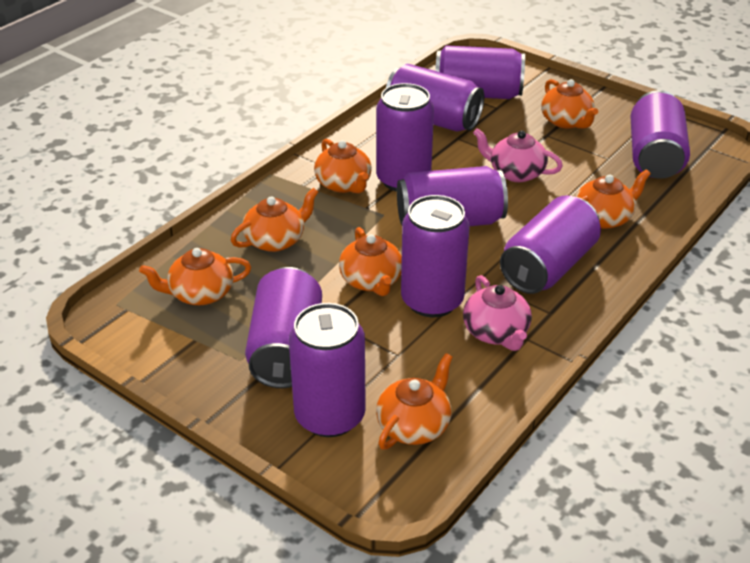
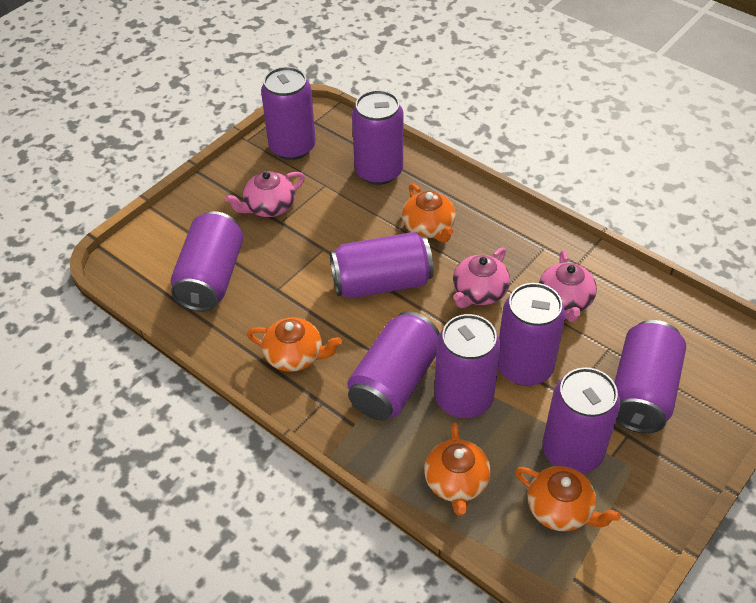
orange teapot: [139,248,251,305] [230,188,318,252] [314,139,372,193] [339,227,402,296] [376,353,453,450] [541,79,598,129] [576,169,651,229] = 7 -> [247,317,342,372] [402,183,456,243] [424,423,491,515] [515,466,621,532] = 4
pink teapot: [463,275,532,351] [473,128,563,182] = 2 -> [225,171,305,217] [453,247,510,308] [539,250,597,322] = 3

